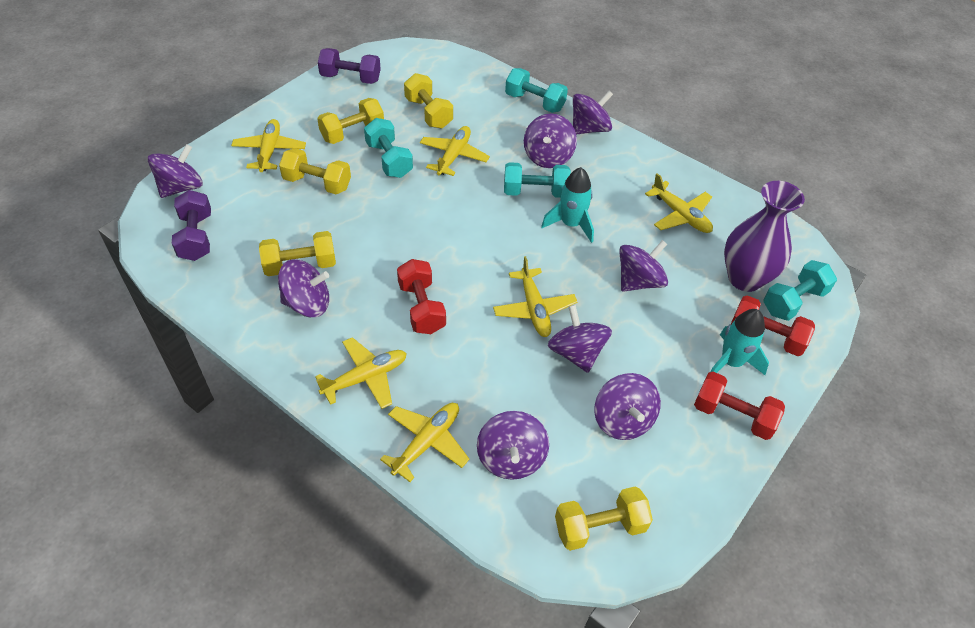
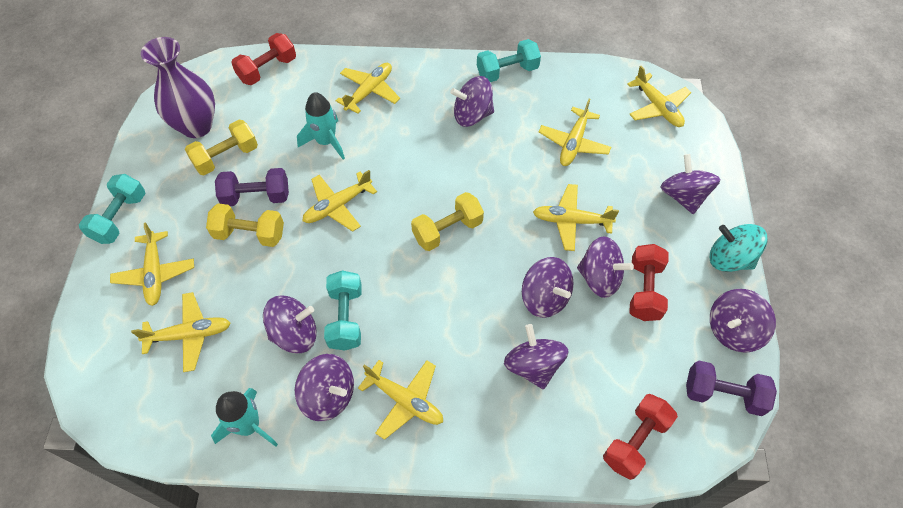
turquoise dumbbell: [364,118,413,178] [504,162,571,198] [505,68,568,113] [764,260,837,321] = 4 -> [79,174,146,244] [324,270,362,351] [477,39,541,82] = 3
turquoise spinning top: none = 0 -> [710,224,768,272] = 1
yellow dumbbell: [259,231,336,276] [279,148,351,194] [317,98,384,144] [404,73,453,129] [555,486,653,551] = 5 -> [185,120,258,175] [206,203,284,247] [411,192,484,251] = 3
yellow plane: [231,119,306,172] [315,337,407,409] [380,403,470,482] [420,126,490,176] [493,256,577,337] [645,173,713,233] = 6 -> [110,222,194,306] [131,292,231,372] [302,170,377,232] [336,63,400,114] [358,360,443,440] [533,184,619,251] [538,99,611,166] [627,66,691,127] = 8

